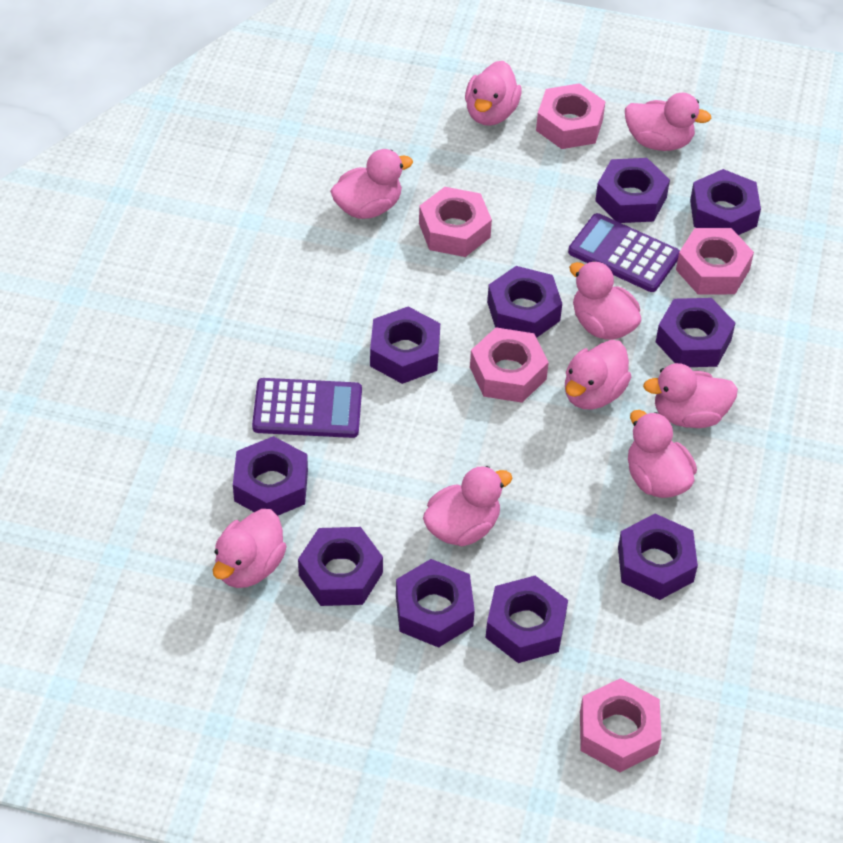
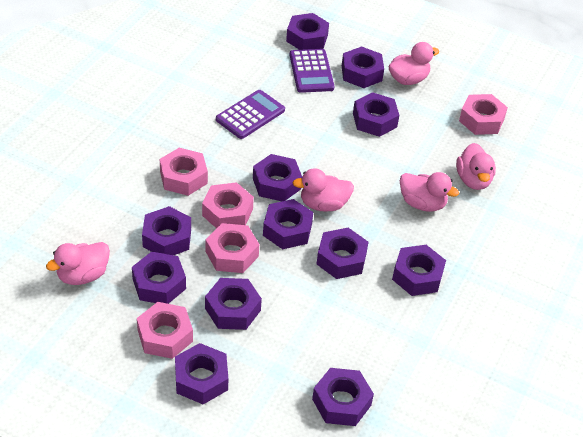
pink duck: [213,509,287,588] [330,149,413,219] [423,466,512,546] [465,61,522,126] [565,340,631,409] [569,261,641,340] [625,93,712,151] [628,410,697,498] [643,363,738,428] = 9 -> [46,242,110,285] [292,168,354,212] [388,42,439,85] [400,172,459,212] [456,143,496,190] = 5
purple nut: [233,436,308,516] [298,527,383,606] [370,307,440,384] [396,559,475,648] [486,576,568,663] [487,266,562,338] [595,158,670,223] [618,514,698,600] [656,298,735,367] [690,169,761,235] = 10 -> [132,252,186,304] [142,206,191,255] [175,343,228,404] [205,278,262,330] [253,154,302,201] [263,199,313,249] [286,13,329,50] [312,368,374,426] [317,228,368,279] [342,46,384,88] [353,92,399,137] [392,245,446,296] = 12

